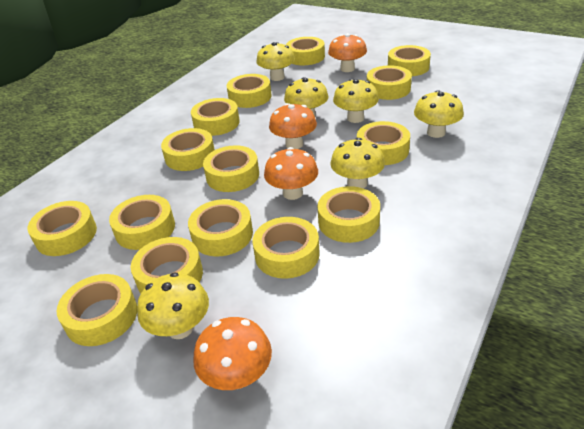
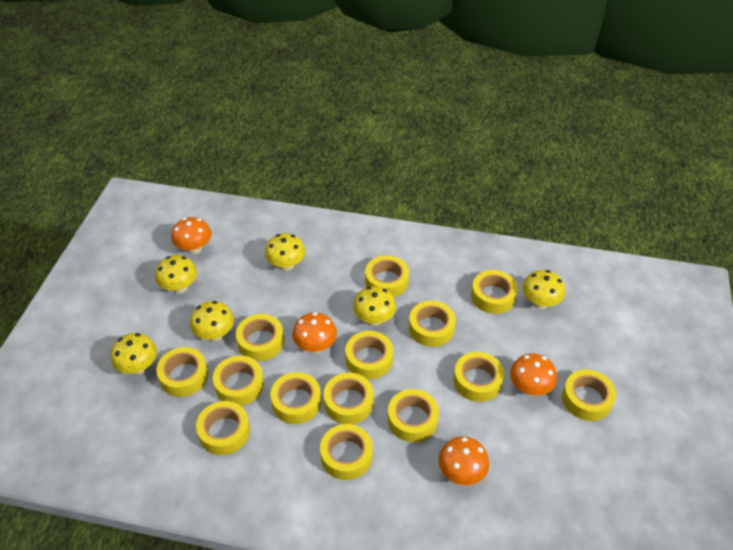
yellow tape: [27,201,97,256] [57,274,137,346] [109,195,175,250] [131,237,203,293] [161,128,215,171] [188,199,253,257] [191,98,240,136] [203,145,259,192] [227,74,271,108] [253,217,320,279] [286,37,325,65] [318,186,380,243] [357,121,410,165] [367,65,412,100] [388,45,431,76] = 15 -> [156,347,208,397] [196,401,250,455] [213,356,264,406] [236,314,284,361] [270,372,321,424] [320,424,373,480] [324,373,374,424] [345,331,393,379] [365,255,409,297] [388,389,439,442] [409,301,456,347] [453,352,504,402] [471,270,518,314] [562,369,616,421] = 14

